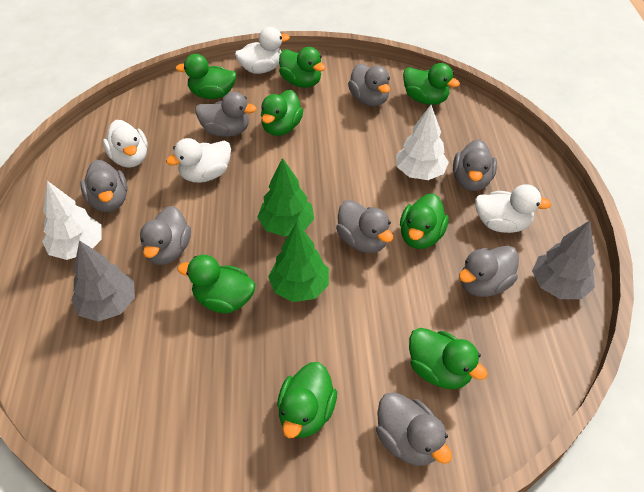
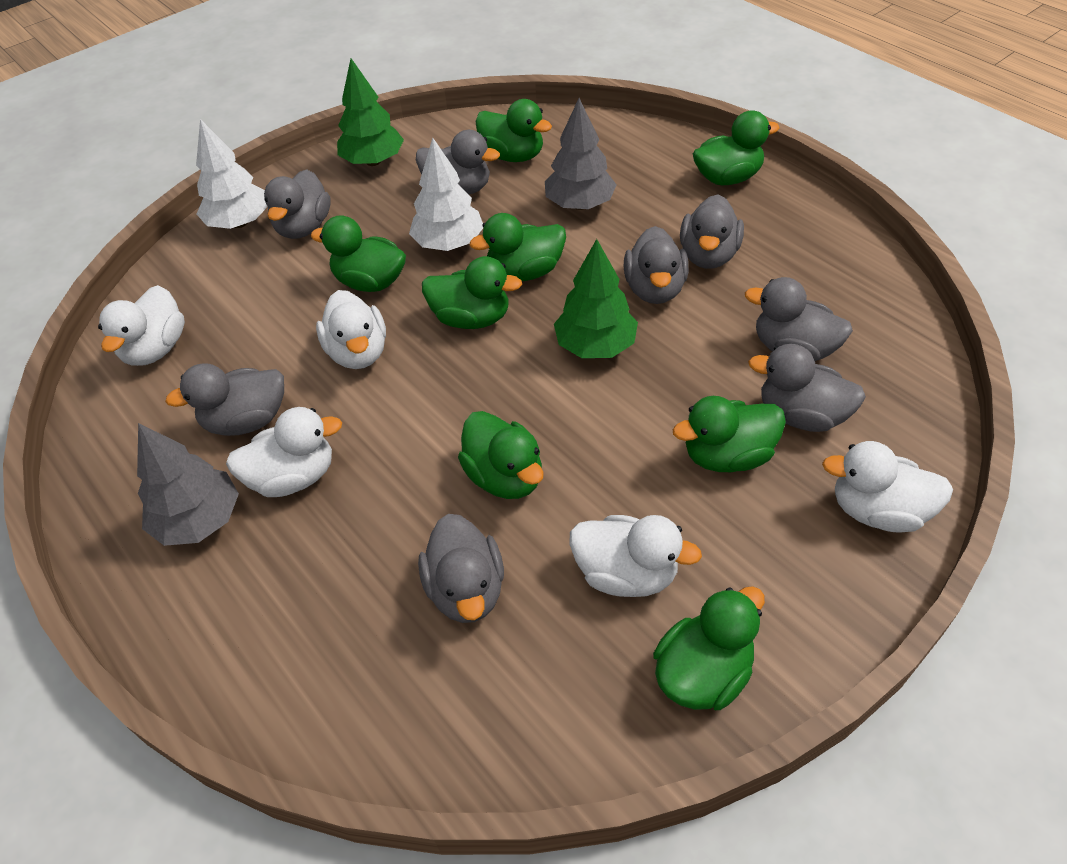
white duck: [103,120,148,168] [166,138,231,183] [235,27,290,74] [475,184,551,233] = 4 -> [98,285,185,366] [226,407,342,497] [316,290,386,369] [569,515,702,597] [822,441,953,533] = 5

